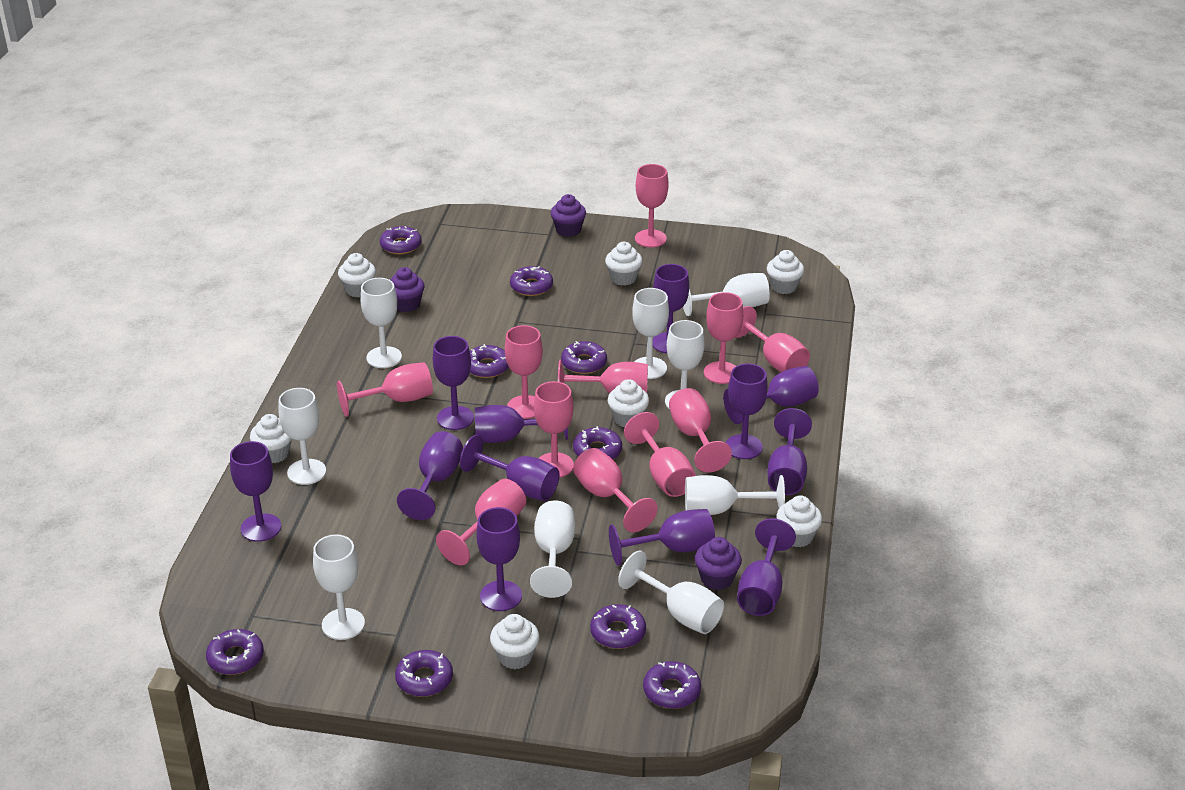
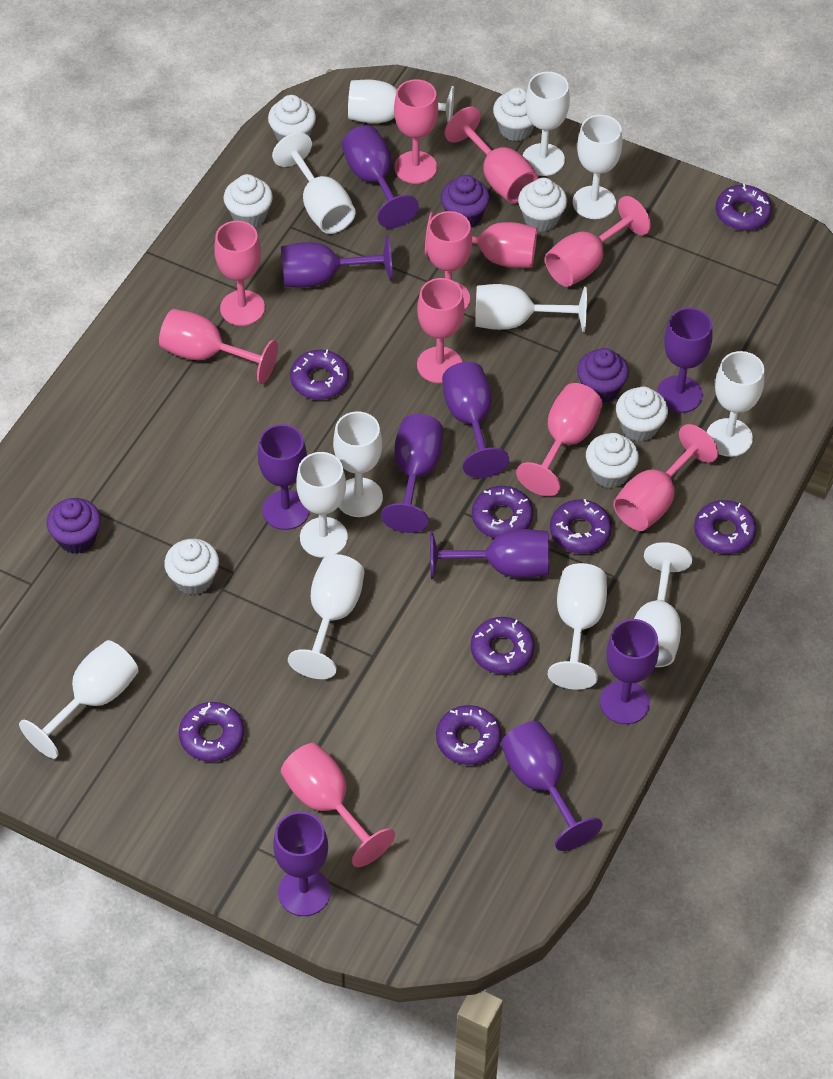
purple donut: [206,629,264,675] [380,226,422,254] [395,650,453,697] [470,344,509,378] [510,266,553,296] [561,341,607,374] [573,426,622,459] [590,604,646,649] [643,661,701,709] = 9 -> [179,702,244,762] [290,349,349,400] [436,705,501,765] [471,617,535,674] [472,486,533,538] [550,499,612,554] [694,500,757,554] [716,183,772,231] = 8
purple goblet: [230,441,281,542] [397,431,463,520] [433,336,474,430] [460,435,559,501] [475,405,568,443] [476,507,522,611] [609,509,715,566] [653,264,689,354] [723,366,819,424] [725,364,768,459] [737,518,796,616] [767,408,812,495] = 12 -> [258,424,310,530] [273,811,331,916] [281,236,392,288] [342,125,419,228] [381,414,443,533] [430,529,550,579] [442,362,509,478] [501,721,602,851] [600,619,659,724] [657,307,713,413] = 10
white goblet: [278,388,326,485] [313,534,365,640] [361,278,402,368] [530,500,575,598] [618,551,724,634] [632,288,669,379] [665,320,705,409] [683,273,770,316] [685,475,785,515] = 9 -> [19,640,139,759] [272,132,356,234] [288,554,364,679] [296,452,348,558] [333,411,383,517] [348,80,454,123] [475,284,587,332] [523,72,570,176] [547,563,607,690] [573,115,622,219] [634,542,692,667] [707,351,764,457] = 12

